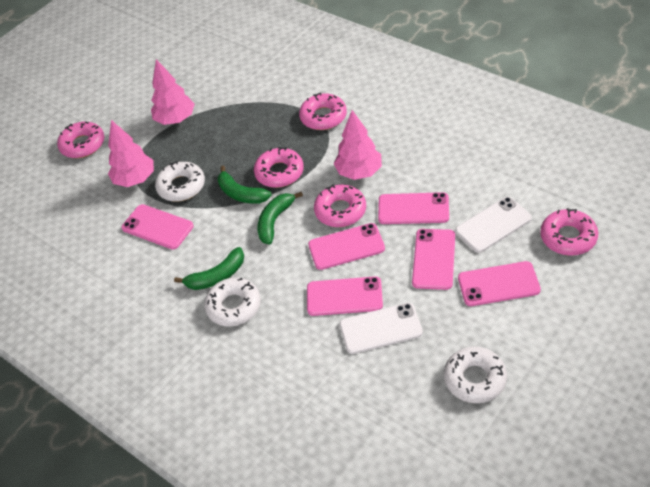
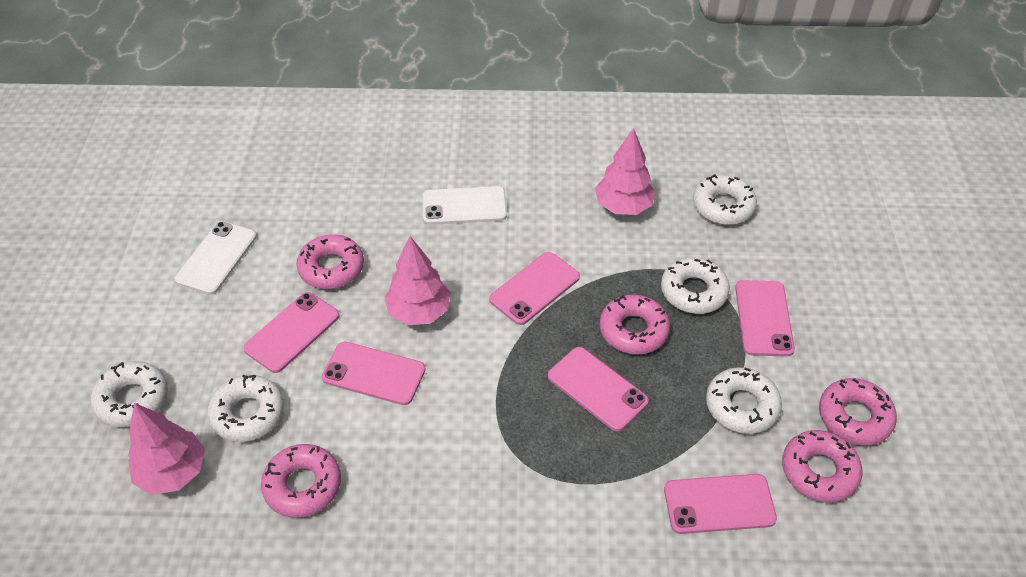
green banana: [174,247,244,290] [218,165,272,204] [257,192,303,245] = 3 -> none = 0
white donut: [155,161,205,202] [204,278,261,326] [444,347,507,403] = 3 -> [91,361,168,427] [208,375,284,442] [661,257,730,314] [693,174,757,225] [706,367,782,434] = 5

